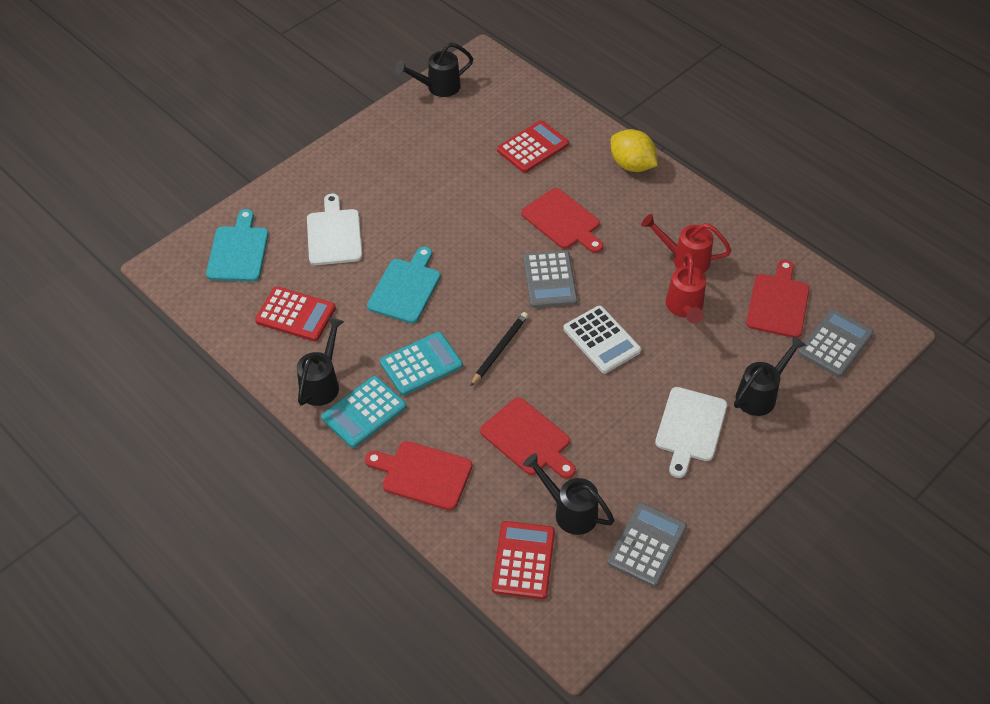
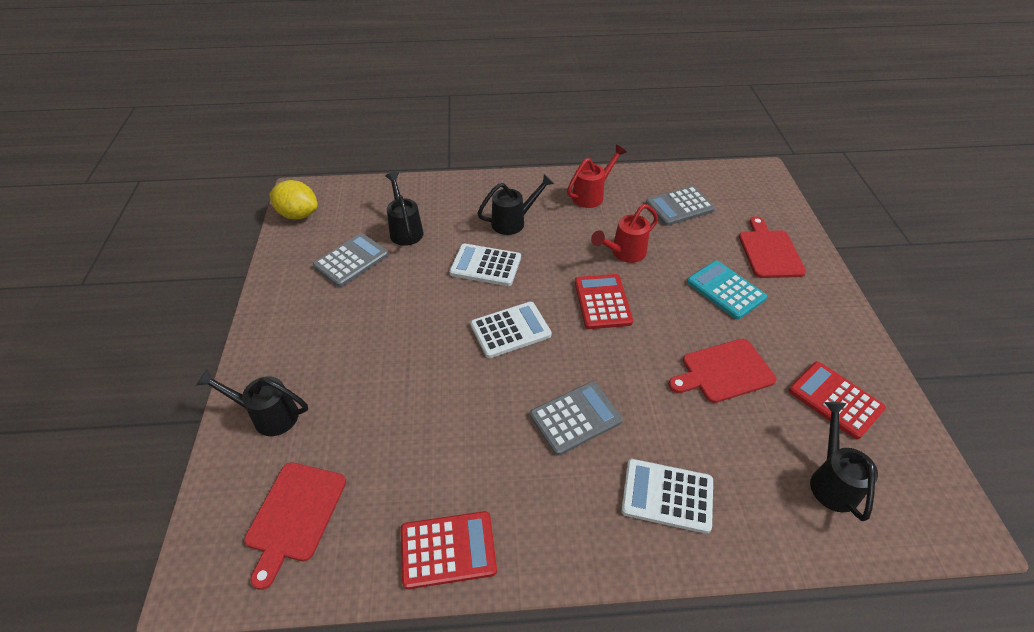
black pencil: [470,312,528,386] = 1 -> none = 0
red cutting board: [365,441,472,510] [480,398,576,479] [521,188,603,253] [746,260,810,338] = 4 -> [244,462,346,590] [669,339,777,403] [739,216,806,278] = 3
turquoise calculator: [321,376,406,448] [380,332,463,395] = 2 -> [687,261,767,319] = 1
turquoise cutting board: [206,209,268,282] [367,247,440,323] = 2 -> none = 0
white calculator: [563,306,641,373] = 1 -> [449,244,521,286] [470,302,552,358] [621,459,713,534] = 3
white cutting board: [307,194,363,265] [655,387,727,478] = 2 -> none = 0

